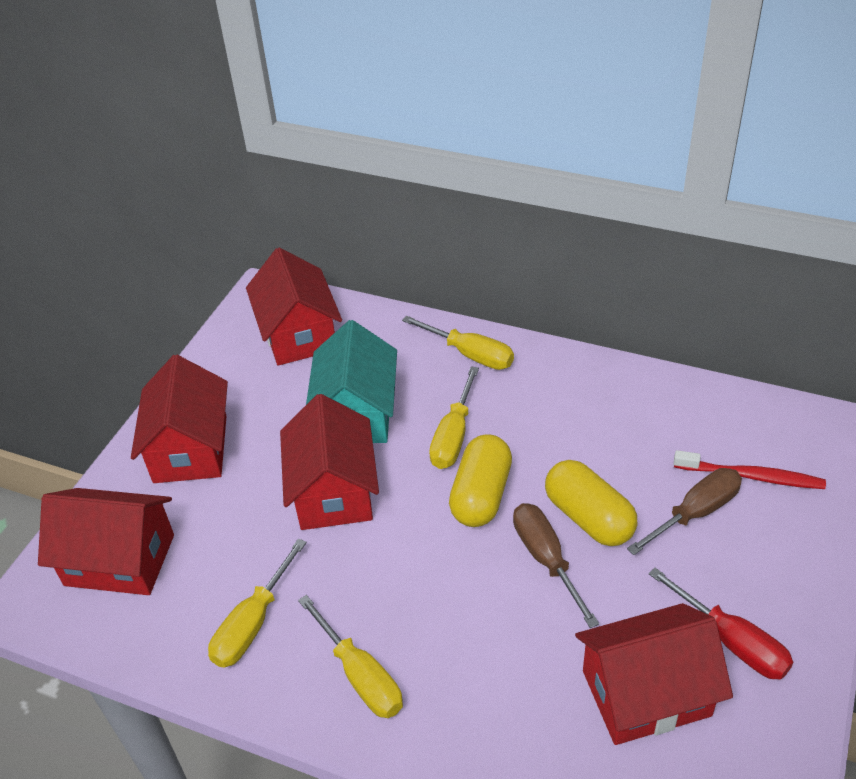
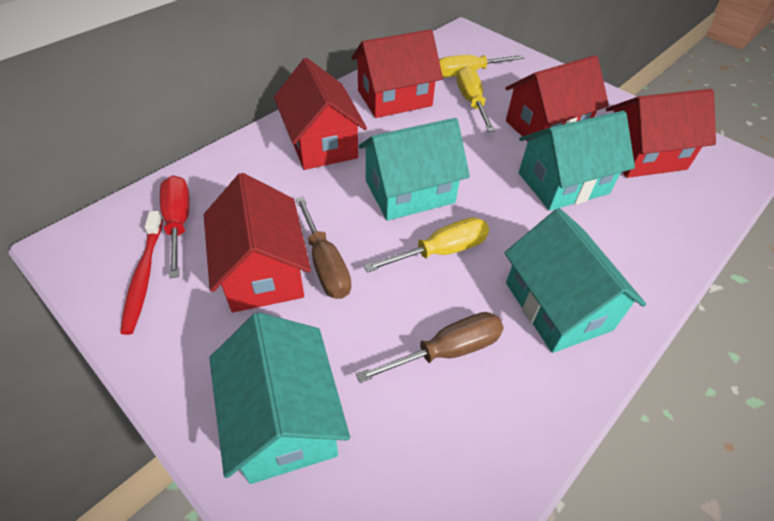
turquoise house: [306,320,397,443] = 1 -> [209,312,350,484] [358,118,470,221] [505,208,646,353] [519,111,635,211] = 4
yellow capsule: [449,434,512,527] [545,460,637,546] = 2 -> none = 0
yellow screwdriver: [208,538,307,668] [298,595,403,718] [402,316,514,370] [429,366,479,469] = 4 -> [364,217,489,273] [439,55,524,77] [457,66,495,132] = 3

